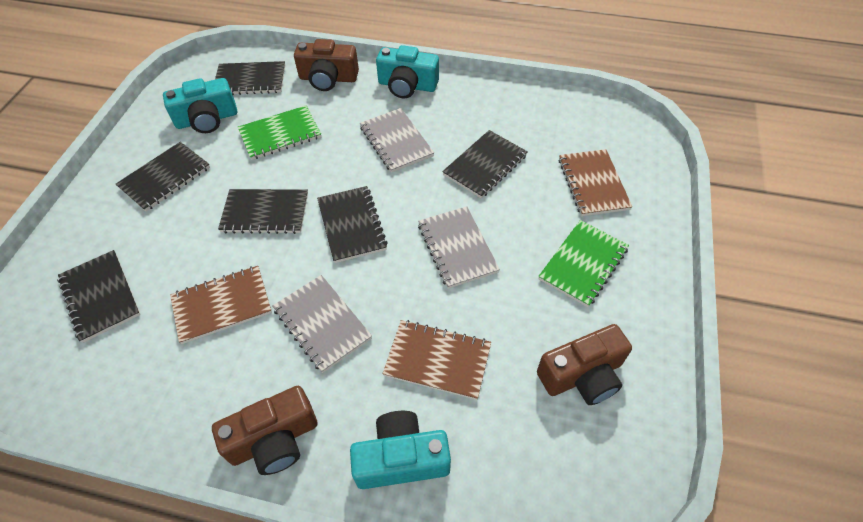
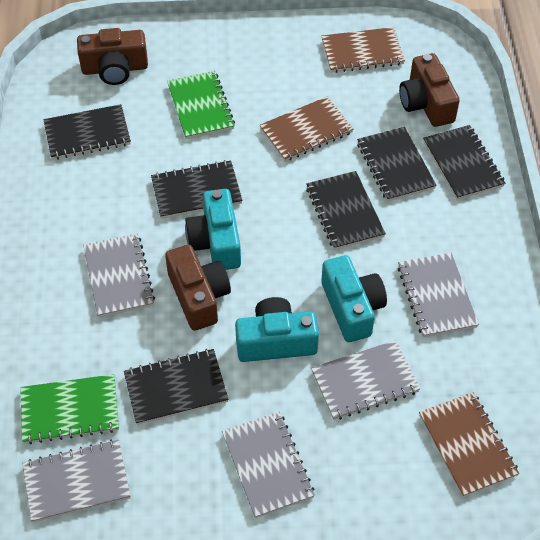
grey notebook: [273,275,372,373] [360,108,434,173] [418,206,500,289] = 3 -> [22,440,131,522] [83,233,155,317] [222,412,315,518] [311,340,420,420] [398,253,479,338] = 5

